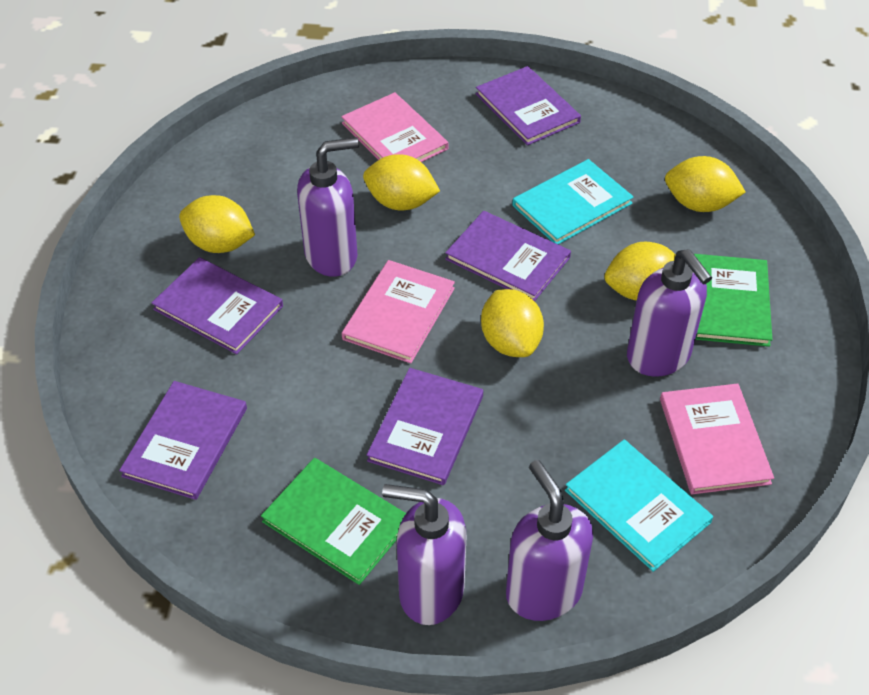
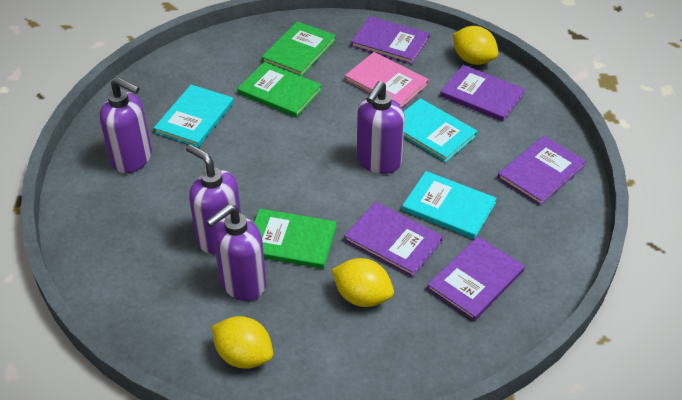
green book: [261,458,406,585] [694,254,773,347] = 2 -> [237,62,322,117] [254,209,337,269] [261,21,336,76] = 3
pink book: [341,92,448,162] [342,260,455,363] [660,384,774,494] = 3 -> [345,52,429,108] = 1
turquoise book: [512,159,633,244] [565,440,713,572] = 2 -> [154,85,234,147] [402,171,497,239] [404,98,477,162] = 3
yellow lemon: [179,195,255,253] [363,154,440,210] [481,289,544,357] [604,242,676,301] [665,156,746,212] = 5 -> [212,316,273,369] [331,258,394,307] [452,26,499,65] = 3

